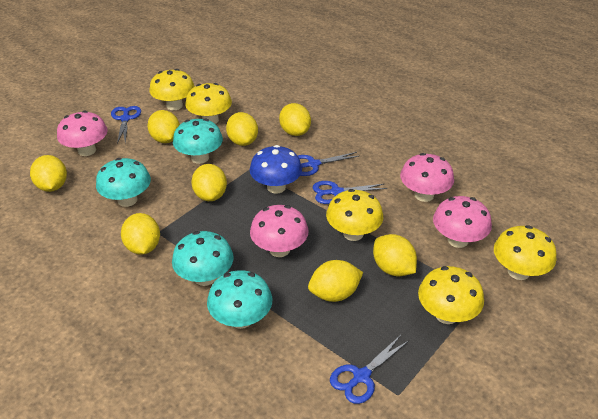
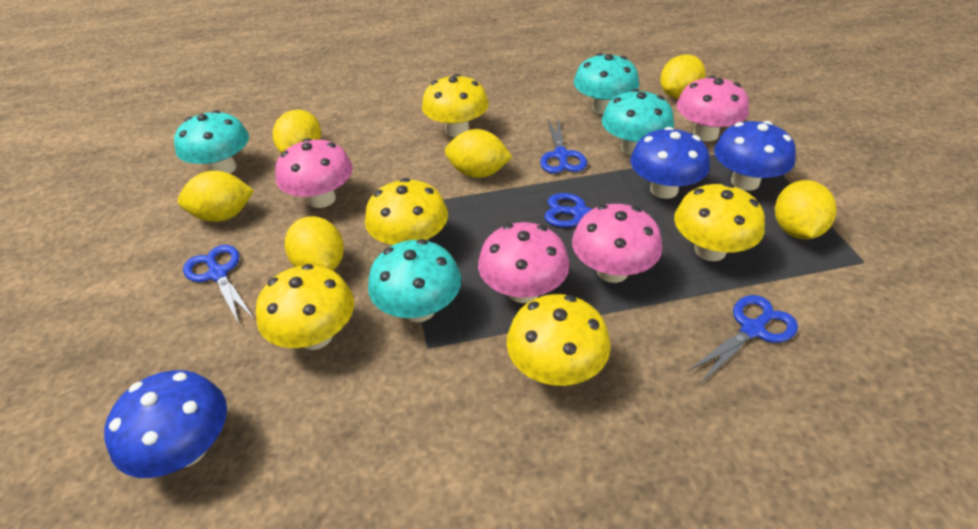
blue mushroom: [250,145,302,194] = 1 -> [104,370,227,478] [630,127,710,199] [714,121,796,191] = 3
yellow lemon: [30,155,67,192] [121,213,160,255] [147,110,180,143] [191,164,227,201] [226,112,258,146] [279,103,311,136] [308,260,363,302] [373,234,417,276] = 8 -> [178,171,254,222] [273,110,321,153] [285,216,344,270] [445,129,512,178] [660,54,706,99] [775,180,837,239] = 6

